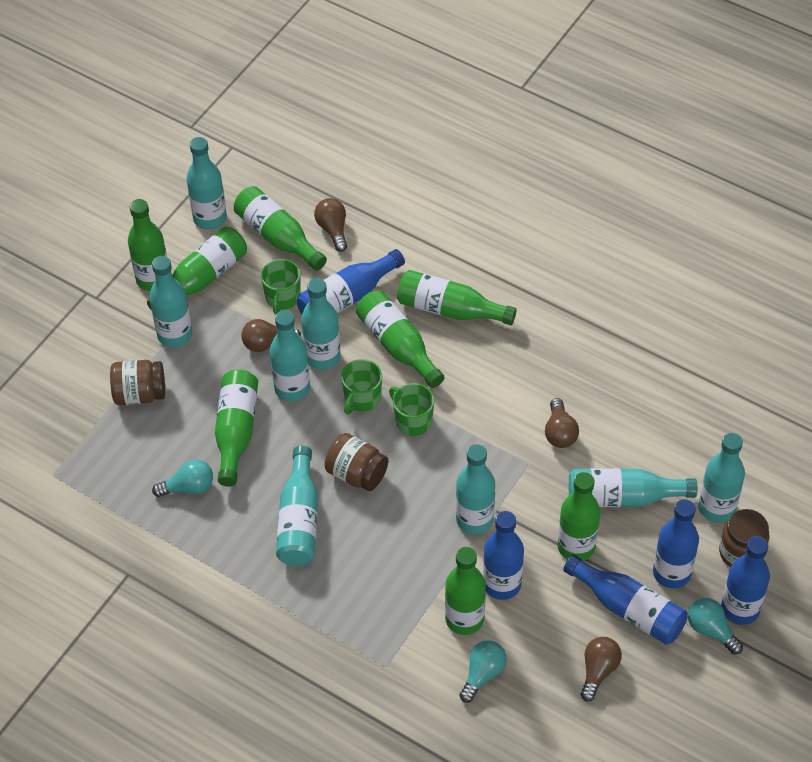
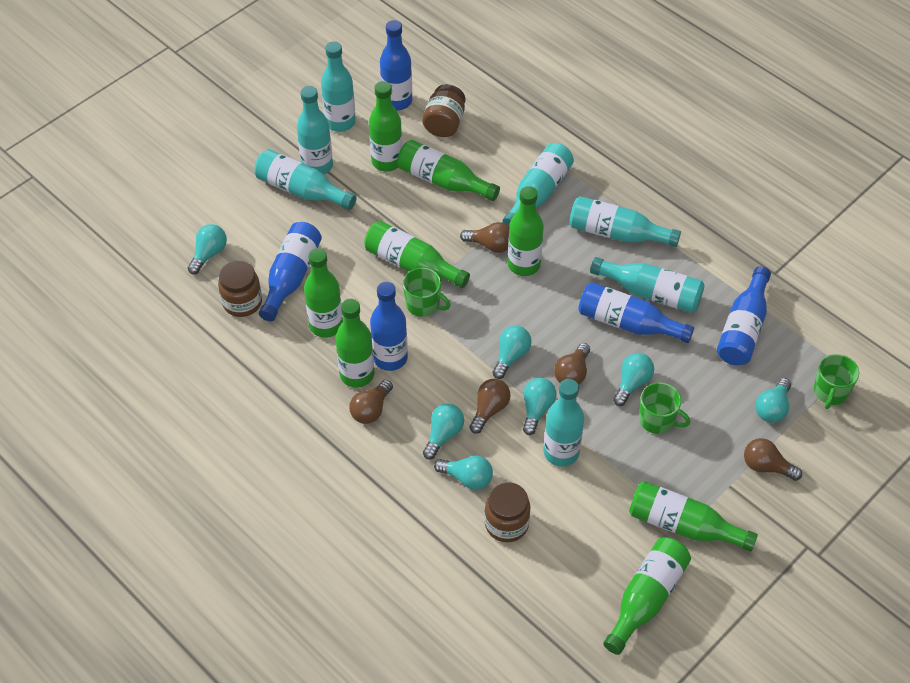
brown light bulb: [241,319,301,352] [314,198,347,252] [545,398,579,448] [580,637,622,702] = 4 -> [349,380,393,424] [460,222,509,253] [469,379,511,434] [554,343,590,385] [744,438,802,481] = 5
turquoise bottle: [149,256,192,348] [187,137,227,230] [270,310,310,401] [276,446,318,566] [301,278,341,370] [456,444,495,534] [569,468,697,507] [698,433,745,523] = 8 -> [254,149,357,210] [297,86,333,175] [321,41,356,132] [503,143,574,226] [544,379,584,467] [569,196,681,247] [590,257,705,313] = 7
turquoise light bulb: [152,459,213,497] [459,640,507,703] [688,598,743,654] = 3 -> [188,224,227,274] [423,404,464,460] [434,456,493,490] [492,326,532,379] [523,378,557,435] [613,353,654,406] [755,378,791,423] = 7

